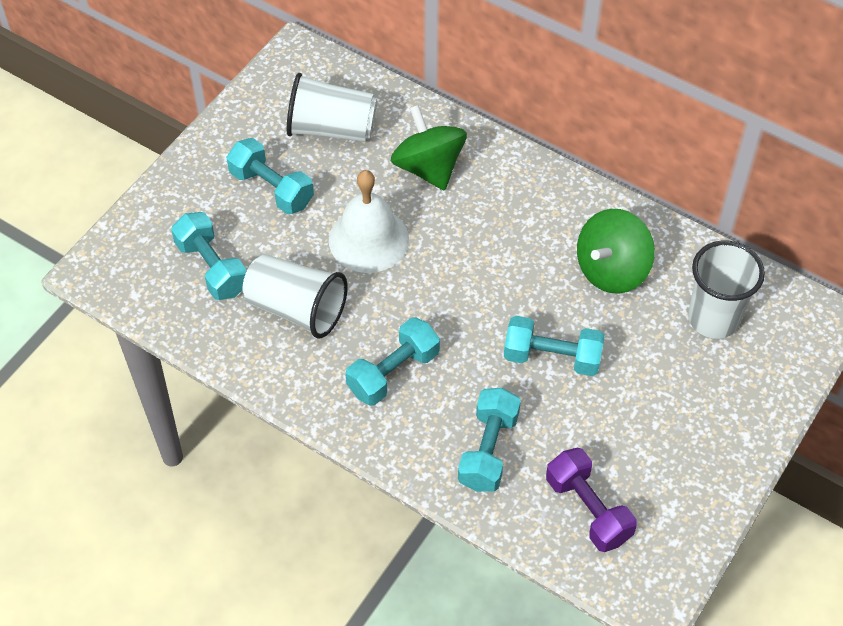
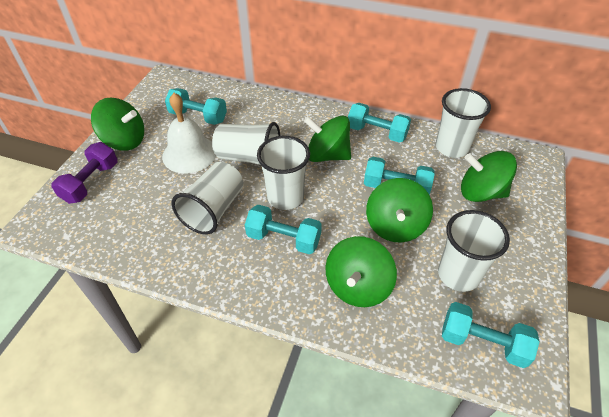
green spinning top: [391,105,467,191] [577,209,655,294] = 2 -> [91,97,144,151] [304,115,351,162] [325,236,397,307] [366,178,433,243] [461,151,517,202] = 5
white cup: [243,254,348,339] [287,73,377,142] [688,240,765,339] = 3 -> [171,162,244,235] [212,122,280,165] [257,136,310,210] [436,88,491,158] [438,210,510,292] = 5

